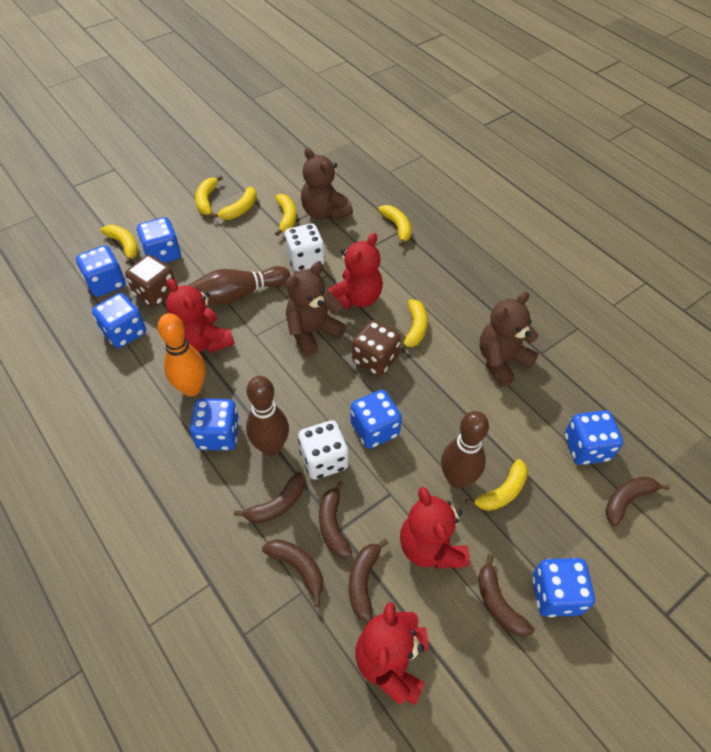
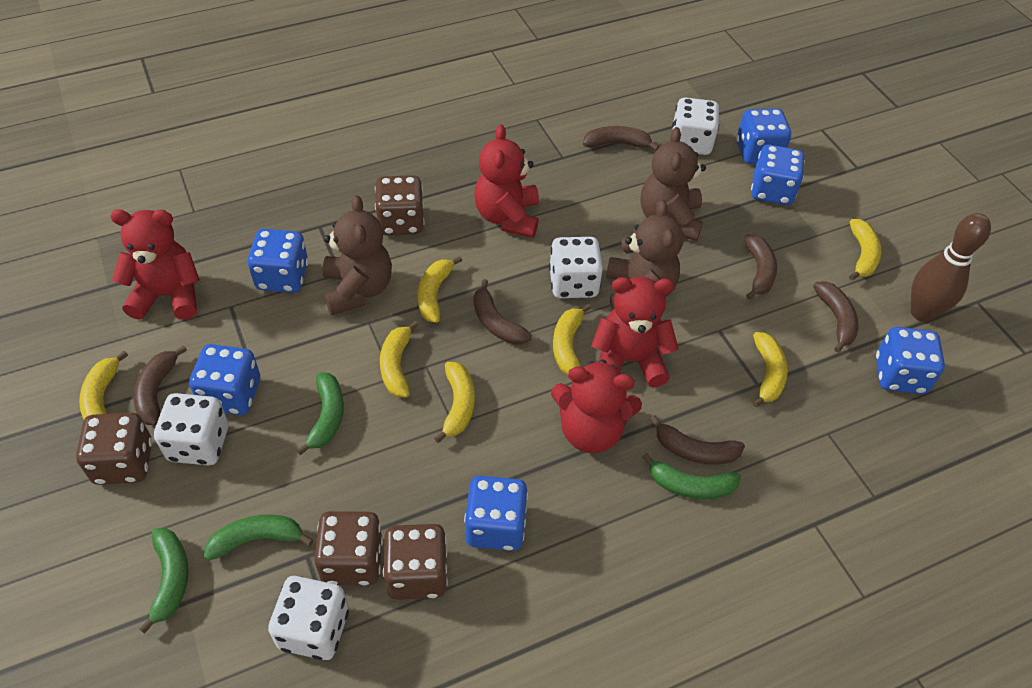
blue dice: [76,245,125,297] [92,293,146,348] [137,217,181,263] [190,398,240,451] [351,390,402,449] [532,558,595,617] [565,410,623,465] = 7 -> [189,344,260,415] [248,229,308,293] [464,476,528,551] [736,108,791,164] [751,144,805,205] [876,327,945,394] = 6
brown bowling pin: [189,266,290,305] [246,376,289,456] [441,411,489,488] = 3 -> [911,213,991,322] = 1
brown dice: [125,255,175,307] [352,320,401,376] = 2 -> [76,412,152,485] [314,511,383,585] [375,175,425,235] [383,524,448,600] = 4
green banana: none = 0 -> [139,528,188,634] [204,515,313,561] [296,372,344,455] [642,453,741,499] = 4
orange bowling pin: [158,313,206,396] = 1 -> none = 0
white dice: [284,224,325,272] [298,420,349,480] = 2 -> [154,393,228,466] [268,576,349,660] [549,237,603,298] [672,97,719,155] = 4

